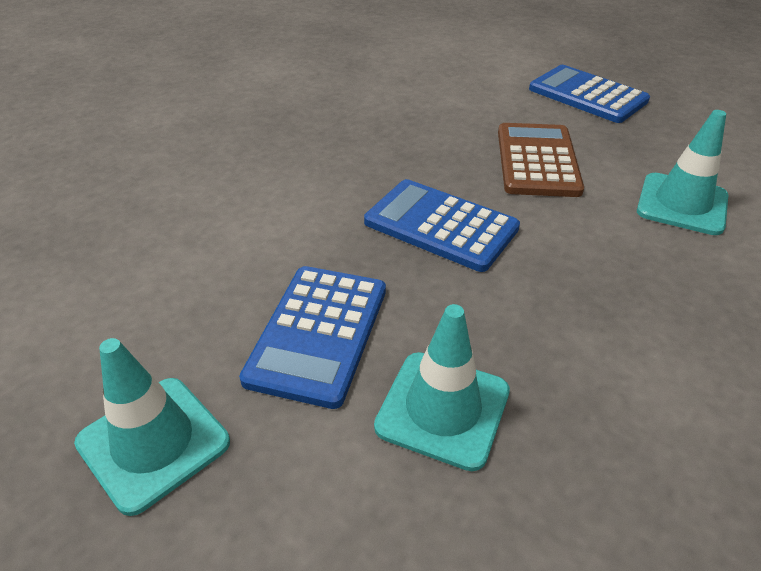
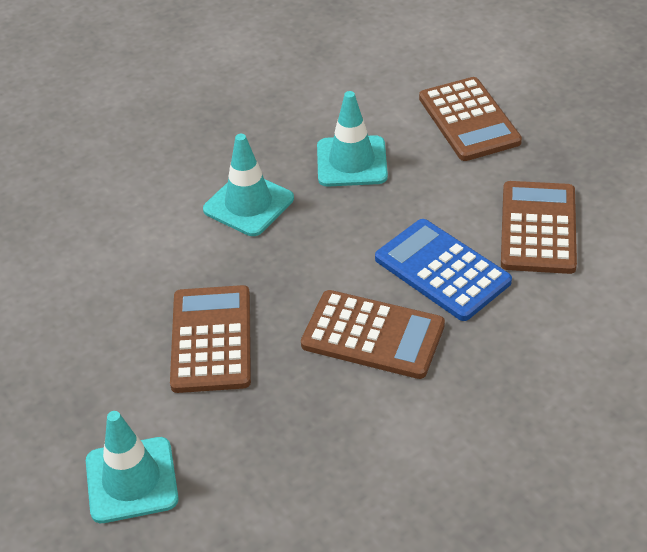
blue calculator: [239,266,386,409] [364,179,520,272] [529,65,650,123] = 3 -> [375,219,512,321] = 1
brown calculator: [498,123,584,197] = 1 -> [170,285,251,393] [301,290,445,379] [419,77,522,161] [501,181,577,274] = 4

